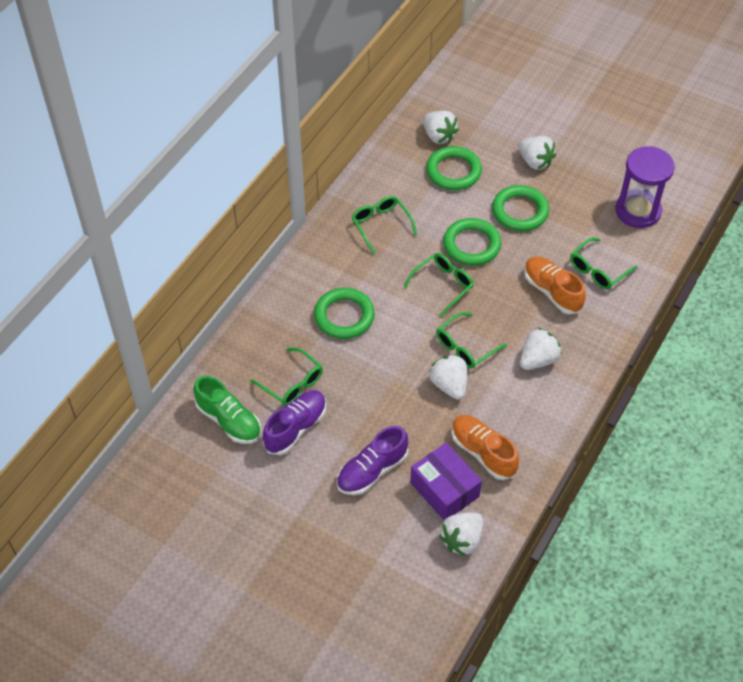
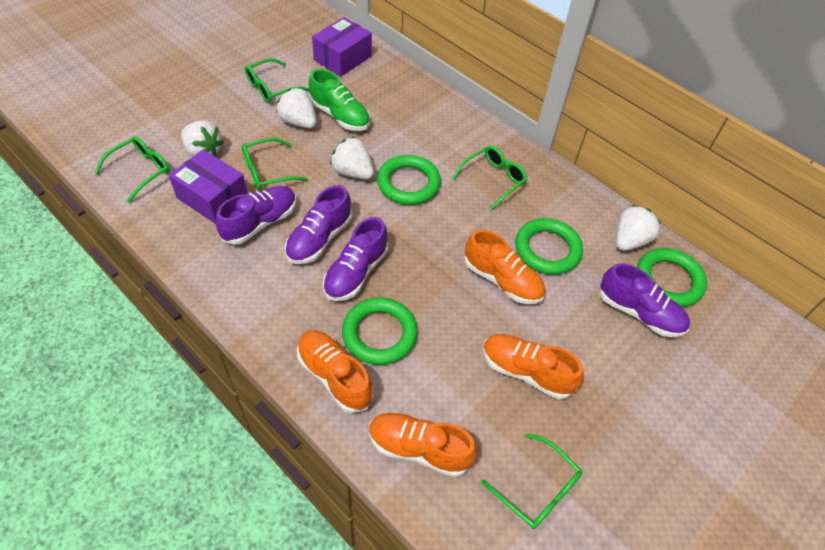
orange shoe: [451,415,519,480] [524,257,586,314] = 2 -> [297,331,373,413] [369,412,477,477] [464,230,545,304] [483,334,584,399] = 4
purple box: [410,443,482,520] = 1 -> [169,149,247,224] [312,17,372,77] = 2
purple hourglass: [616,146,675,228] = 1 -> none = 0
purple shoe: [263,390,326,455] [337,426,408,495] = 2 -> [216,186,297,245] [285,185,352,264] [323,217,388,301] [600,263,690,337] = 4
white strawberry: [423,111,459,144] [429,354,467,400] [439,513,483,556] [518,136,556,170] [520,328,562,370] = 5 -> [181,120,224,157] [276,88,317,128] [330,137,374,179] [616,205,662,251] = 4

